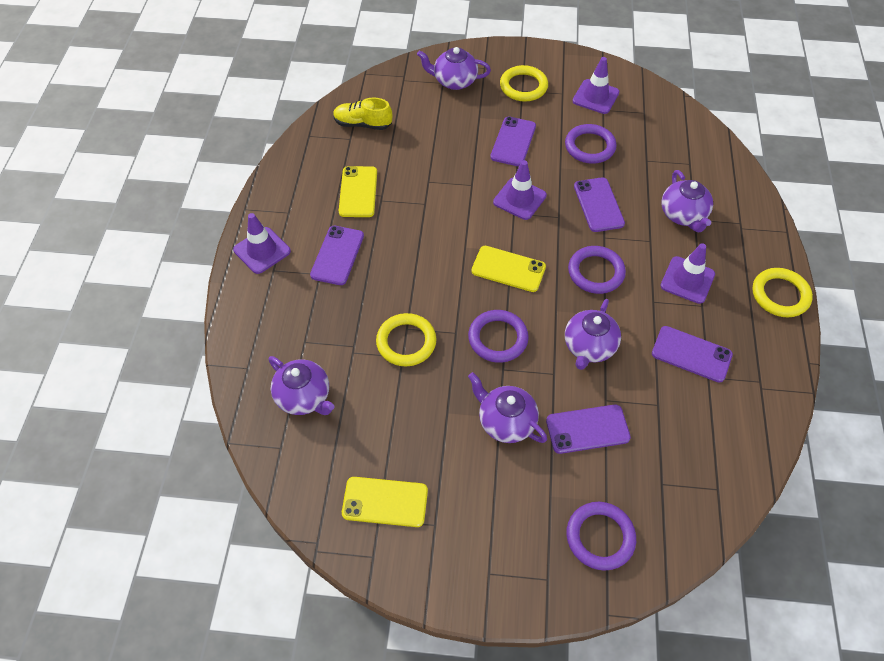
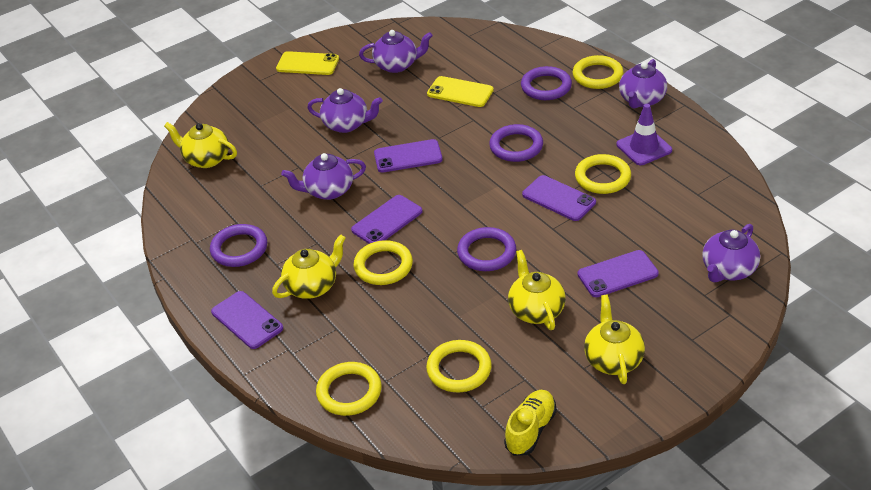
purple traffic cone: [233,213,291,274] [493,160,547,220] [573,57,620,114] [661,243,715,304] = 4 -> [616,104,672,165] = 1
yellow phone: [339,166,377,217] [342,477,428,527] [471,246,546,292] = 3 -> [276,51,339,75] [427,76,494,107] = 2
yellow ring: [376,313,436,367] [500,65,548,101] [752,268,813,317] = 3 -> [316,362,382,416] [354,240,413,285] [426,340,492,392] [573,55,624,89] [575,154,631,194] = 5
yellow teapot: none = 0 -> [164,122,237,168] [272,235,346,299] [508,250,566,330] [584,295,645,384] = 4

